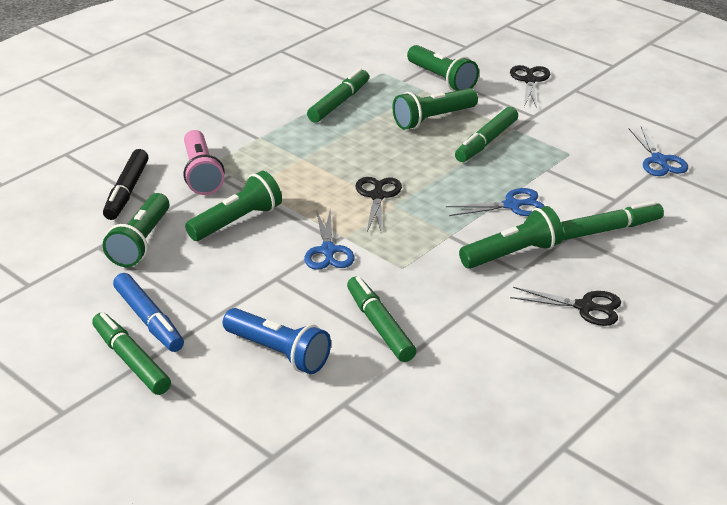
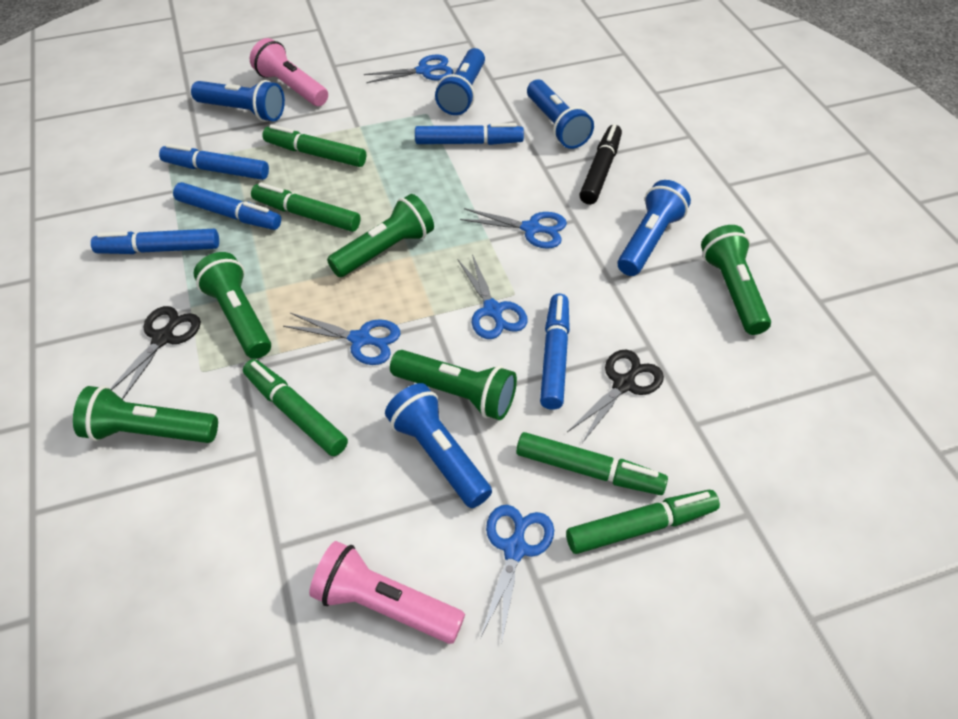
black scissors: [355,177,402,231] [510,65,550,108] [510,287,621,326] = 3 -> [110,306,201,400] [567,350,664,443] = 2
blue flashlight: [223,308,331,374] = 1 -> [191,80,285,122] [385,383,492,508] [435,48,485,115] [527,79,594,149] [618,180,691,276] = 5
blue marker: [113,273,184,352] = 1 -> [91,229,219,254] [159,144,269,180] [173,182,281,230] [415,123,524,145] [540,294,570,410] = 5
blue scissors: [304,210,355,270] [446,188,544,216] [629,126,688,176] = 3 -> [283,313,400,365] [364,54,454,83] [458,254,528,339] [460,208,567,249] [480,505,554,645] = 5
pink flashlight: [184,130,225,195] = 1 -> [250,38,328,106] [309,541,465,644] = 2

